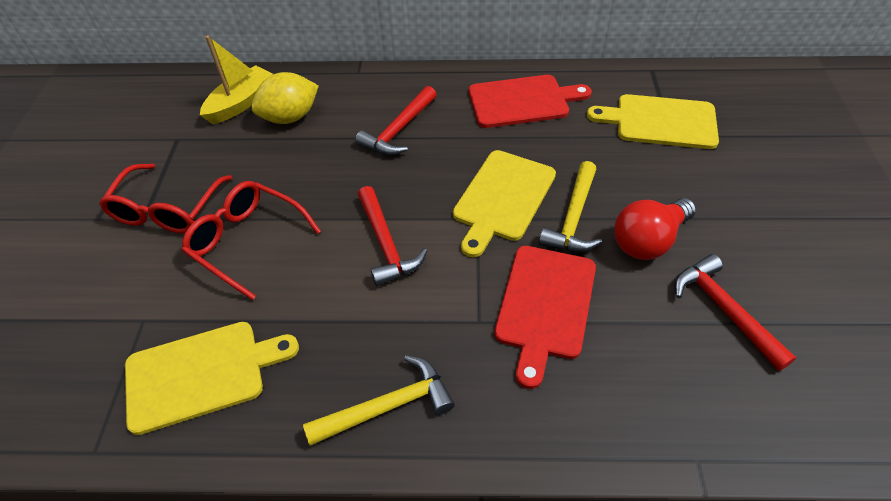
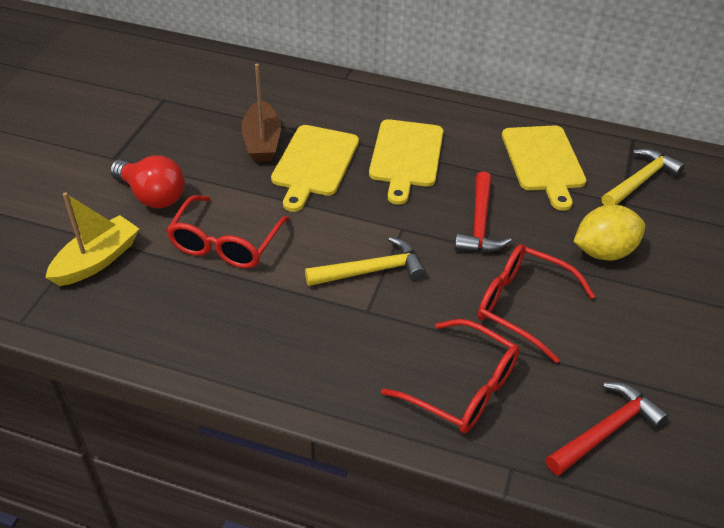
brown boat: none = 0 -> [242,64,281,162] = 1
red cutting board: [469,75,592,128] [494,246,596,389] = 2 -> none = 0
red glasses: [99,164,232,233] [182,181,321,300] = 2 -> [166,195,289,268] [381,319,520,434] [477,244,595,363] = 3
red hammer: [355,86,437,155] [358,186,427,286] [674,254,796,371] = 3 -> [454,171,511,252] [546,382,669,476] = 2

